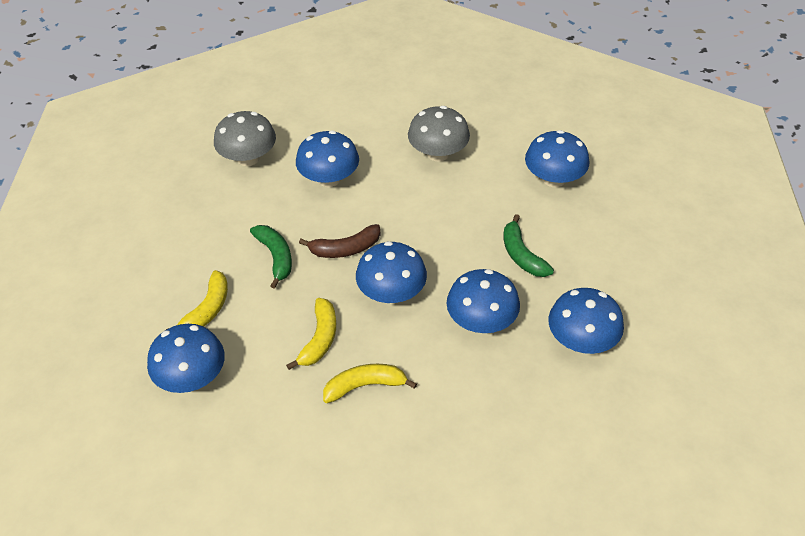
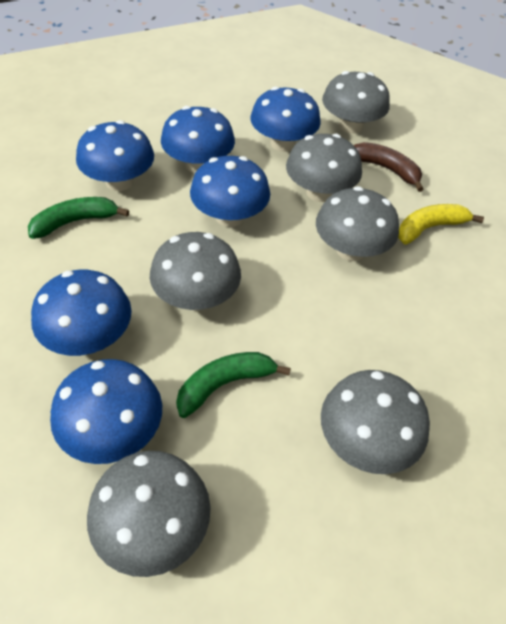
grey mushroom: [214,111,276,166] [408,106,470,162] = 2 -> [87,451,211,577] [150,232,241,311] [286,134,362,202] [316,186,399,261] [321,370,430,474] [322,71,390,134] = 6
yellow banana: [166,270,228,330] [286,298,336,370] [323,364,417,403] = 3 -> [398,204,484,245] = 1

